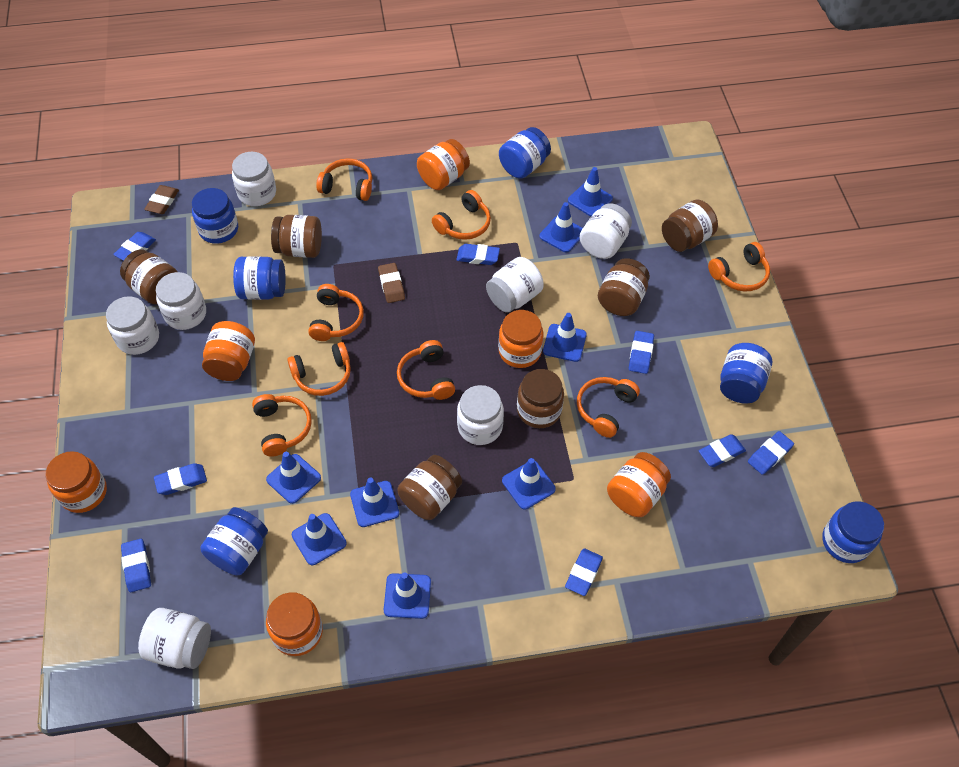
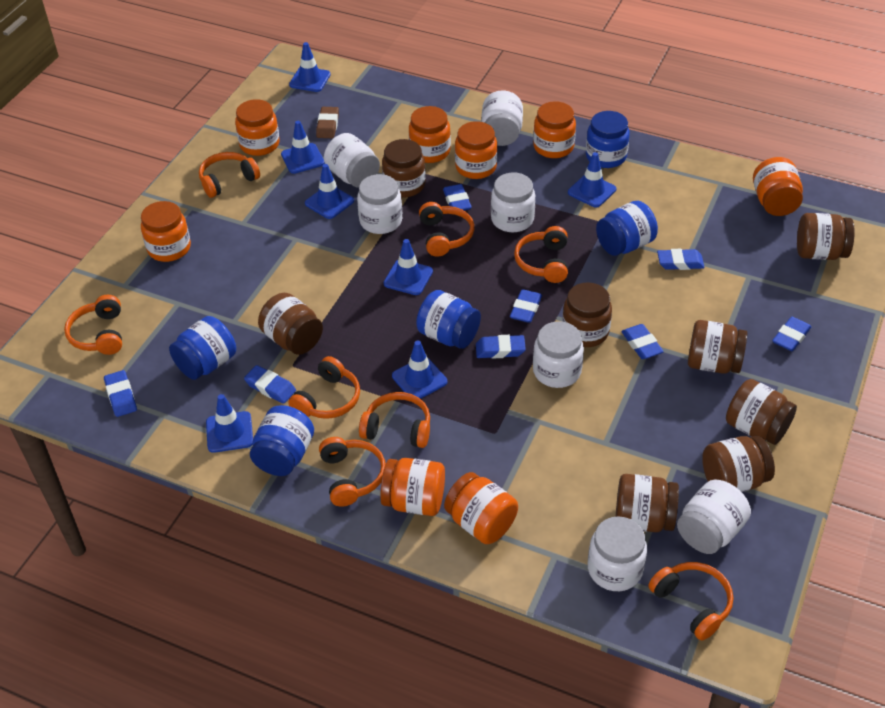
blue jar: [192,188,238,244] [200,507,268,576] [233,256,286,300] [499,127,551,179] [720,343,772,404] [822,502,884,563] = 6 -> [169,316,236,380] [250,405,314,476] [416,290,481,349] [586,111,630,168] [596,201,658,256] = 5
blue traffic cone: [266,452,321,504] [292,513,347,565] [350,478,399,527] [384,572,431,619] [502,458,556,510] [540,202,583,252] [543,313,587,362] [568,167,613,217] = 8 -> [206,394,253,453] [281,121,325,174] [289,42,331,92] [305,164,354,219] [384,239,433,295] [392,340,447,399] [568,152,616,207] = 7
brown eraser: [144,185,179,214] [378,263,405,303] = 2 -> [316,107,339,138] = 1
brown jar: [120,249,178,304] [271,215,322,258] [397,455,462,520] [517,369,564,428] [598,258,650,316] [662,199,718,252] = 6 -> [258,293,323,355] [382,139,426,197] [562,282,612,347] [616,474,679,532] [688,320,747,374] [702,436,775,492] [726,379,797,445] [797,213,855,260] = 8
orange jar: [45,451,107,513] [202,321,255,381] [266,592,323,656] [417,139,470,190] [498,310,544,368] [607,452,671,517] = 6 -> [141,201,191,262] [235,99,280,156] [380,458,445,516] [409,106,451,163] [444,472,518,544] [455,121,497,179] [533,101,576,158] [753,157,803,216] = 8

